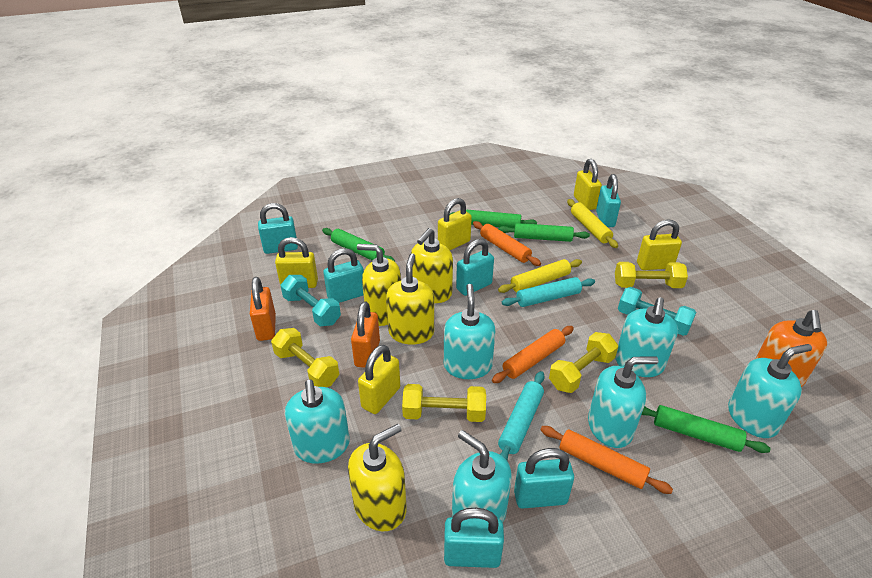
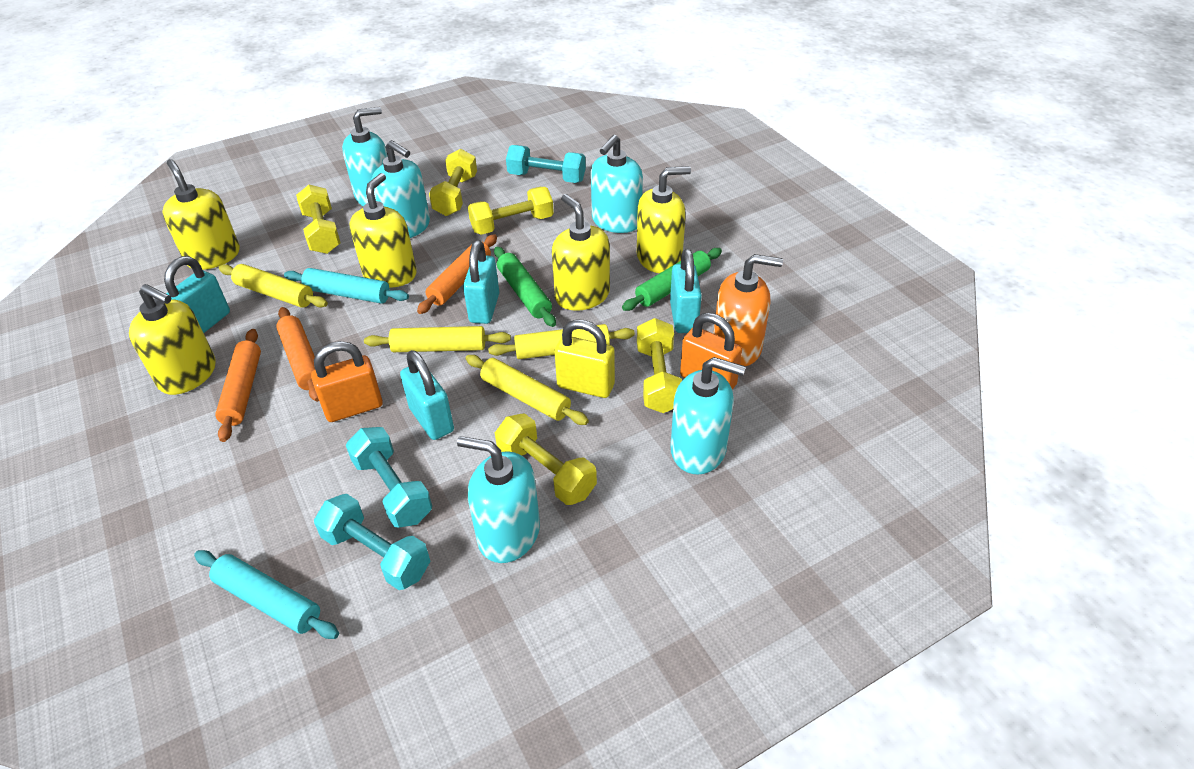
green rolling pin: [322,228,395,262] [449,210,537,228] [498,223,590,242] [641,405,771,453] = 4 -> [494,247,556,327] [622,248,722,311] = 2
turquoise dumbbell: [281,275,341,326] [618,287,696,336] = 2 -> [314,494,430,590] [346,427,432,528] [506,145,586,183] = 3
turquoise padlock: [258,203,298,254] [323,248,364,303] [444,508,504,568] [456,239,494,296] [514,448,574,509] [596,174,621,227] = 6 -> [164,256,230,333] [400,350,454,440] [463,240,499,324] [670,248,702,333] = 4
turquoise soap dispenser: [285,380,350,464] [444,284,496,379] [452,430,512,523] [588,357,658,448] [615,297,678,377] [728,344,812,438] = 6 -> [342,107,388,206] [371,140,430,238] [457,436,540,563] [591,135,643,233] [670,357,746,475] = 5
yellow dumbbell: [271,328,339,387] [402,384,486,422] [549,332,618,393] [615,262,688,288] = 4 -> [296,184,340,254] [429,149,477,216] [468,187,554,235] [495,413,597,505] [637,318,682,413] = 5
yellow padlock: [275,237,318,288] [358,345,400,414] [438,198,472,250] [574,159,602,210] [637,220,682,270] = 5 -> [555,320,615,398] = 1
yellow rolling pin: [498,259,582,293] [567,199,618,248] = 2 -> [219,264,328,308] [364,326,511,352] [466,355,589,425] [488,324,635,359] = 4
yellow soap dispenser: [348,424,407,531] [357,244,401,326] [386,253,434,345] [411,228,453,303] = 4 -> [129,284,216,395] [162,159,240,270] [350,173,417,288] [552,194,610,311] [637,166,691,273] = 5

